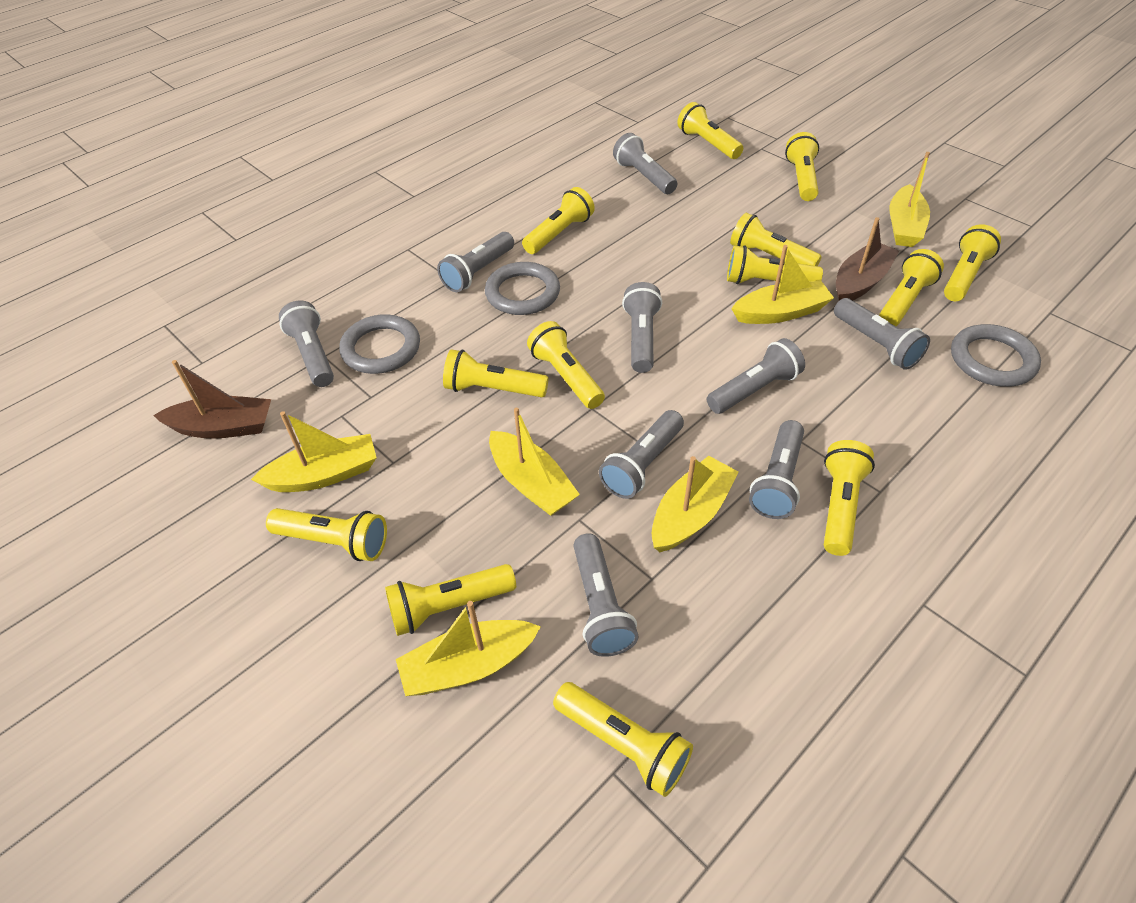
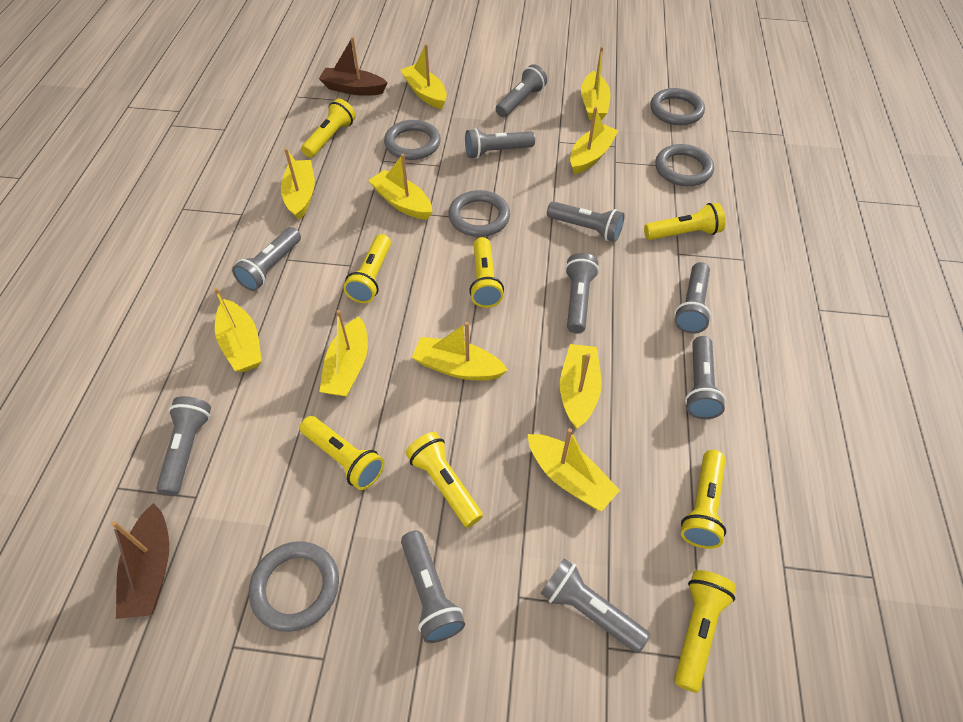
grey flashlight: [279,301,334,387] [437,232,514,292] [573,533,639,657] [599,410,684,499] [613,133,678,194] [622,282,662,373] [707,338,805,414] [749,420,804,519] [834,298,930,370] = 9 -> [156,396,211,496] [232,227,301,291] [401,530,465,643] [465,128,535,159] [496,64,547,117] [541,558,650,653] [547,201,625,242] [565,253,599,333] [674,262,711,334] [685,336,726,419] = 10
grey ring: [339,314,420,374] [485,262,560,315] [951,324,1041,387] = 3 -> [249,541,339,632] [384,120,441,160] [449,190,510,237] [650,88,705,125] [655,144,714,186] = 5
yellow boat: [251,411,377,492] [396,601,541,696] [489,408,580,516] [652,456,738,552] [731,245,834,324] [889,152,930,247] = 6 -> [214,288,262,372] [281,148,315,220] [319,310,368,397] [368,154,432,220] [400,44,447,109] [412,322,508,381] [528,428,620,512] [560,344,601,429] [570,107,619,174] [581,47,611,120] = 10
yellow flashlight: [266,508,387,561] [385,564,516,636] [443,349,549,397] [522,187,595,254] [527,321,605,409] [553,682,693,797] [677,102,743,159] [727,245,823,284] [730,213,822,266] [785,132,819,201] [824,440,875,556] [879,249,944,326] [944,224,1001,301] = 13 -> [300,416,384,490] [301,99,356,158] [344,234,391,303] [406,432,483,528] [469,237,504,308] [644,203,725,240] [674,570,736,693] [681,450,726,549] = 8

